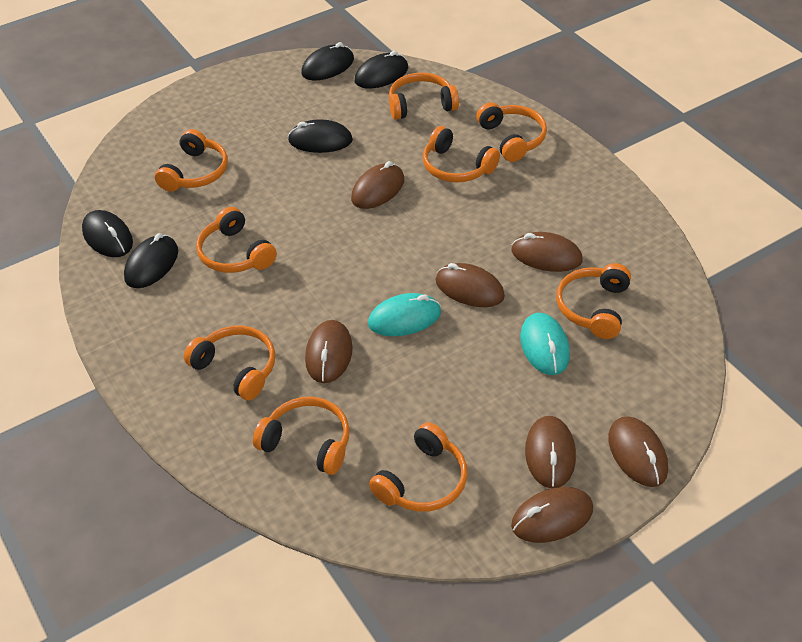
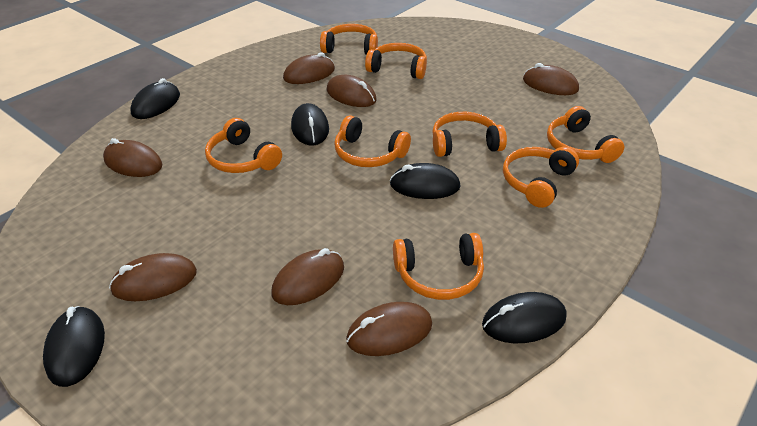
orange headphones: [155,129,228,192] [184,326,275,400] [196,207,277,273] [253,397,350,475] [369,422,467,512] [389,72,459,120] [423,126,500,182] [476,102,547,162] [556,263,631,339] = 9 -> [205,118,282,173] [320,24,378,55] [334,115,411,167] [365,43,427,79] [393,233,484,300] [432,112,507,157] [503,147,579,208] [547,106,624,163] = 8
turquoise mouse: [368,293,441,336] [520,313,570,375] = 2 -> none = 0

